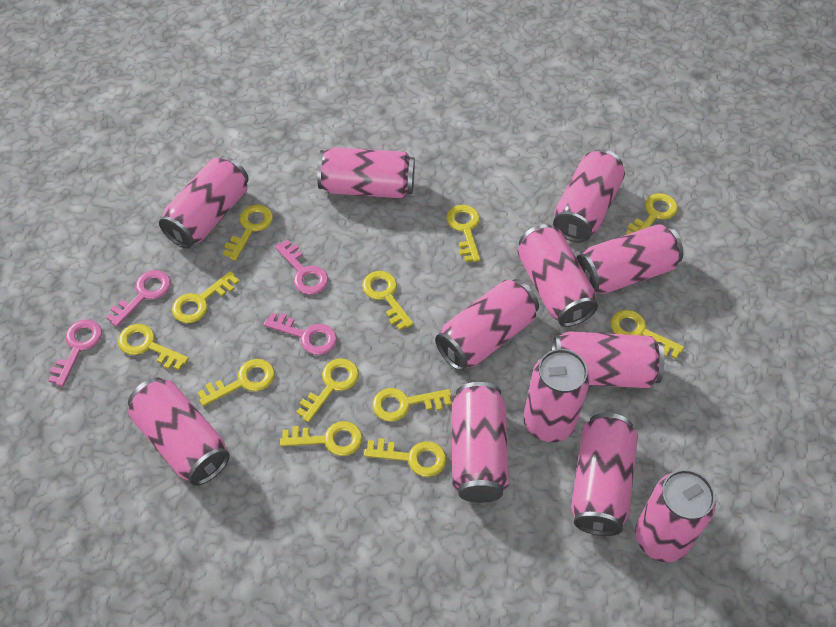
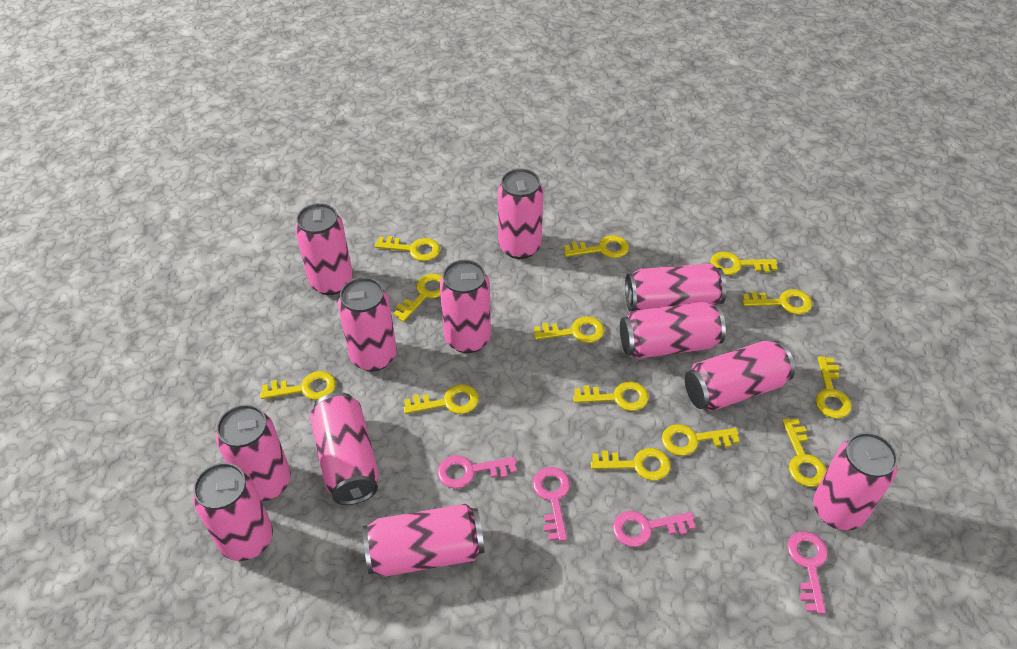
yellow key: [118,324,189,370] [172,271,239,323] [198,359,275,406] [223,204,273,261] [280,421,363,456] [296,359,359,422] [362,271,414,330] [364,438,447,477] [372,388,452,422] [446,205,480,262] [611,310,684,359] [625,193,678,235] = 12 -> [260,371,336,400] [375,236,440,261] [393,274,442,322] [404,384,479,414] [534,316,604,343] [564,235,629,258] [573,381,649,411] [591,448,671,481] [662,424,740,456] [710,251,778,275] [742,289,812,315] [782,418,827,487] [815,356,852,419] = 13

